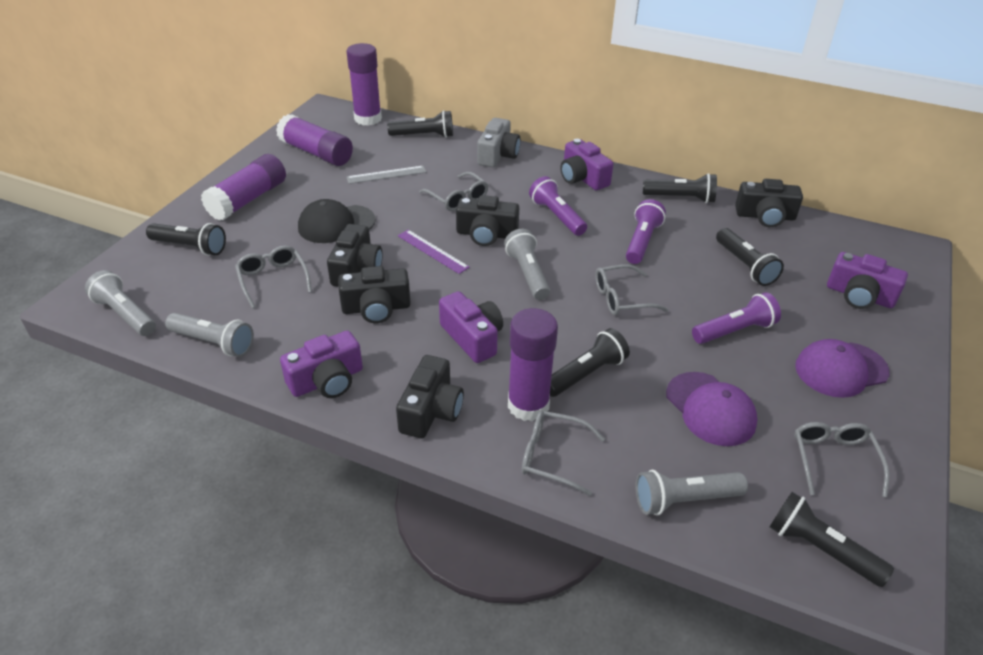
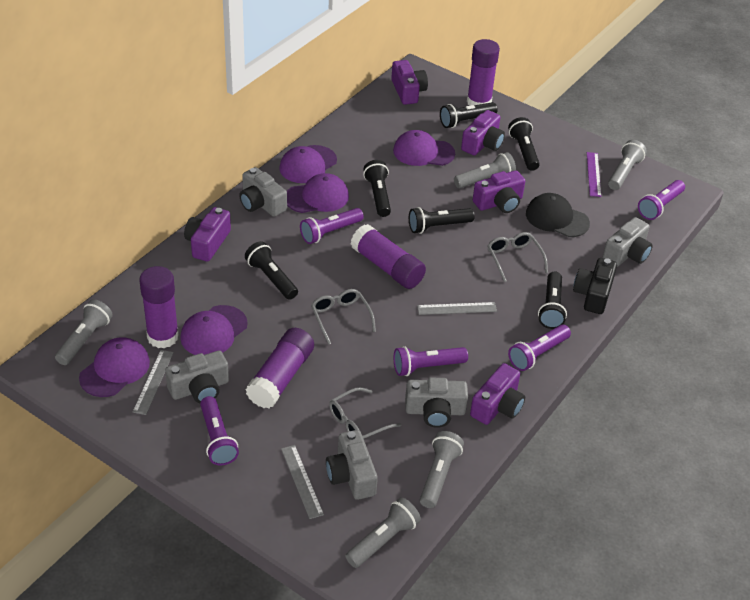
black camera: [327,224,383,287] [338,266,410,323] [396,355,464,439] [456,195,519,246] [735,179,803,227] = 5 -> [573,258,617,314] = 1
grey camera: [477,118,521,167] = 1 -> [165,350,229,403] [239,167,287,217] [326,430,378,500] [405,378,468,428] [603,217,653,267] = 5
grey flashlight: [85,270,156,336] [165,313,254,357] [504,229,550,300] [636,470,748,515] = 4 -> [55,299,113,365] [346,497,421,568] [420,431,464,508] [454,152,516,188] [608,140,646,190] = 5
grey glasses: [235,246,312,308] [419,172,489,211] [522,411,605,496] [595,264,669,315] [795,422,889,497] = 5 -> [311,289,376,345] [329,387,401,439] [487,232,548,282] = 3
grey ruler: [347,166,426,184] = 1 -> [133,350,174,415] [281,445,324,519] [417,302,497,315] = 3
purple camera: [280,330,363,398] [439,291,503,363] [561,139,613,190] [827,252,908,309] = 4 -> [184,207,231,262] [391,60,428,105] [461,110,505,156] [470,363,525,425] [473,170,525,213] = 5
purple cap: [666,372,758,446] [795,339,890,398] = 2 -> [79,337,150,397] [180,305,248,355] [279,145,337,183] [287,173,349,213] [393,130,455,166] = 5
purple flashlight: [529,176,587,236] [626,199,666,264] [692,292,781,344] = 3 -> [200,396,239,465] [300,208,364,244] [394,346,468,376] [508,325,571,371] [638,180,685,220] = 5

